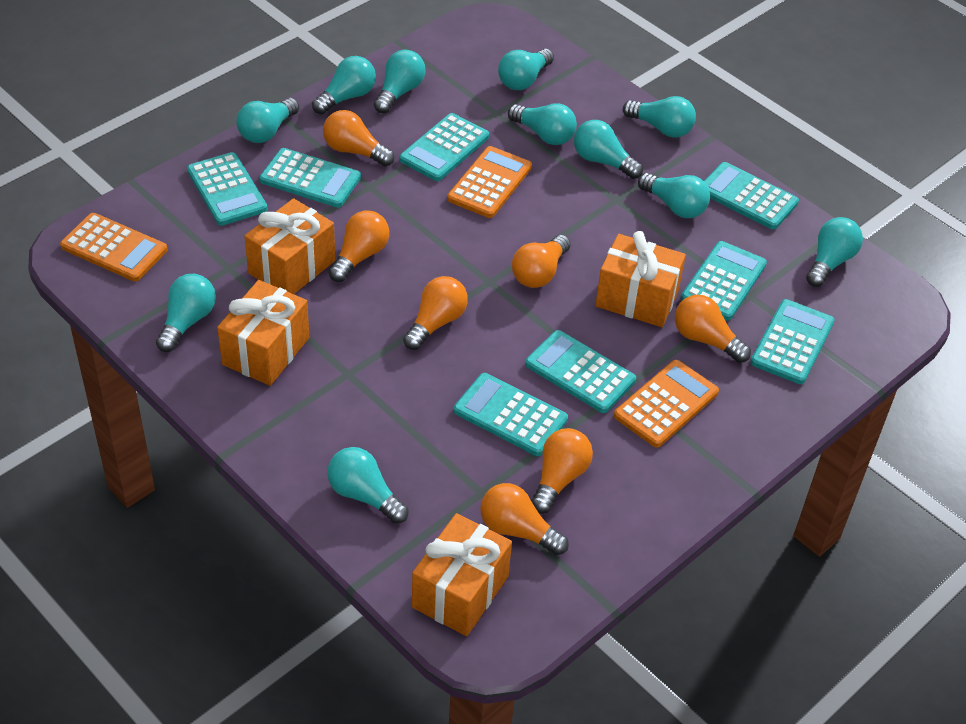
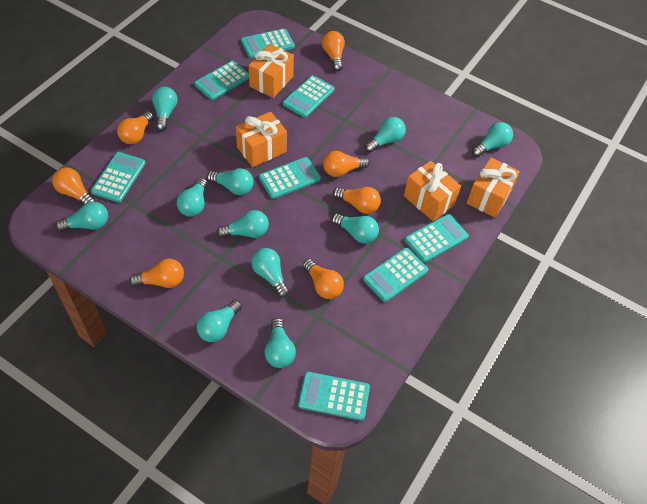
orange calculator: [60,213,167,281] [447,146,532,218] [614,360,719,447] = 3 -> none = 0

